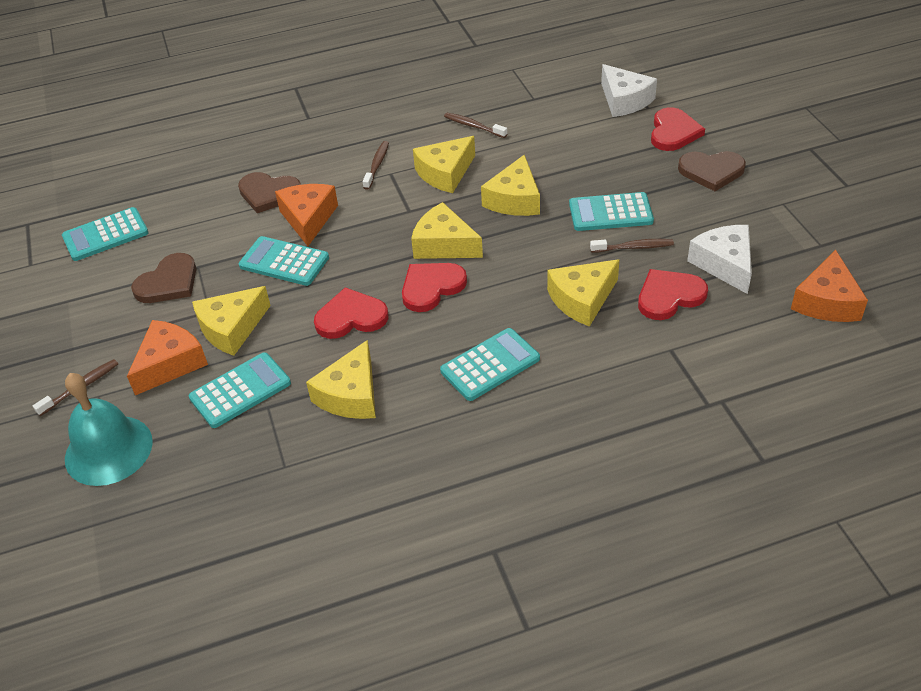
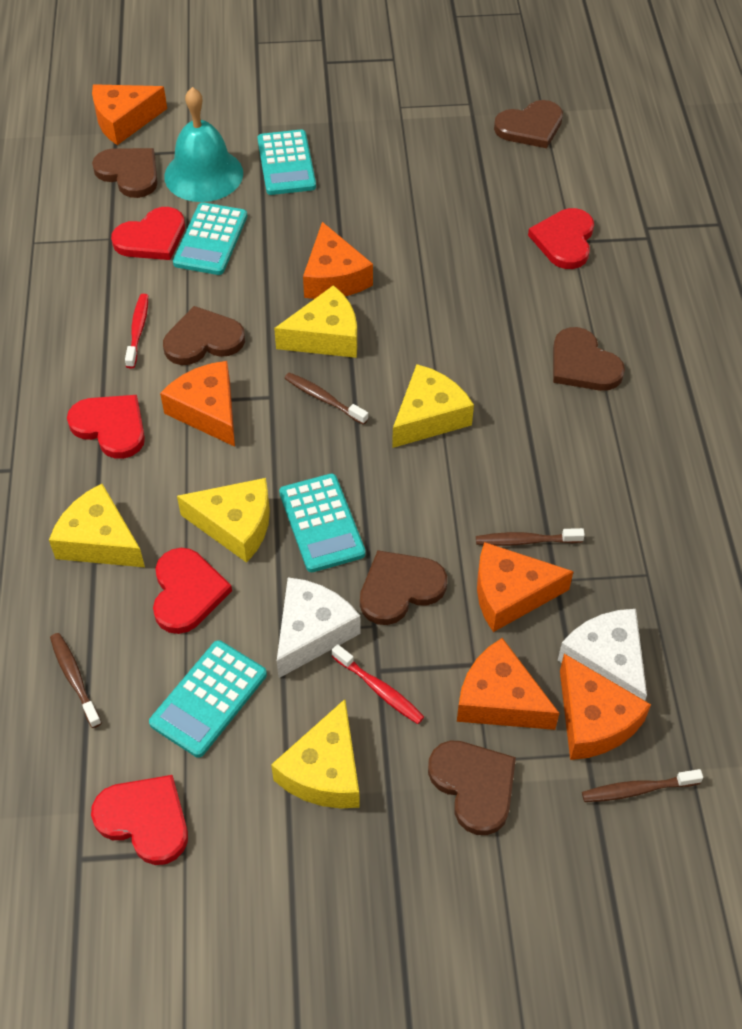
brown heart: [131,253,196,303] [238,172,301,213] [678,151,746,191] = 3 -> [92,148,158,198] [163,306,245,365] [360,550,447,625] [428,740,516,835] [494,100,563,148] [553,327,625,391] = 6
orange cheese: [127,320,208,395] [275,184,338,246] [791,250,868,322] = 3 -> [92,84,167,145] [160,361,235,447] [303,222,373,299] [457,638,559,730] [477,542,574,632] [560,654,651,760] = 6
red heart: [314,287,388,339] [402,263,467,312] [638,269,708,320] [651,107,705,151] = 4 -> [67,395,145,459] [91,775,188,865] [111,207,185,260] [153,548,232,634] [528,208,594,269] = 5
red toothbrush: none = 0 -> [125,294,148,368] [332,644,424,724] = 2
turquoise calculator: [62,207,149,261] [189,352,291,428] [239,236,329,286] [440,328,540,401] [569,192,654,231] = 5 -> [149,640,267,758] [173,202,247,275] [257,130,316,195] [279,474,366,572] = 4
yellow cheese: [192,286,271,356] [306,340,376,419] [411,202,483,259] [413,136,475,193] [481,154,540,216] [547,259,620,327] = 6 -> [49,484,145,567] [177,478,270,563] [271,699,360,809] [274,285,357,358] [392,364,474,448] = 5

